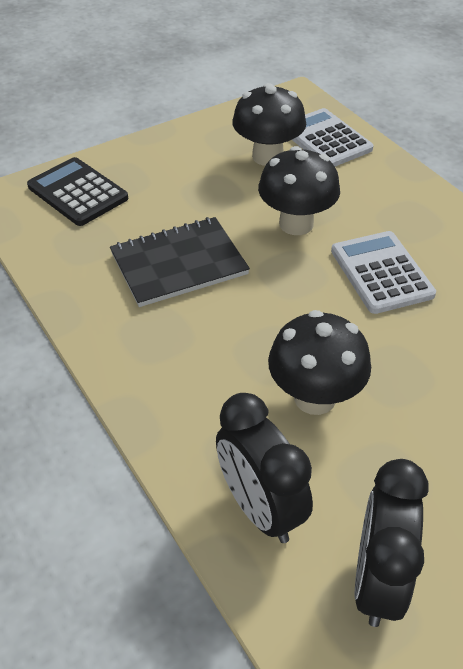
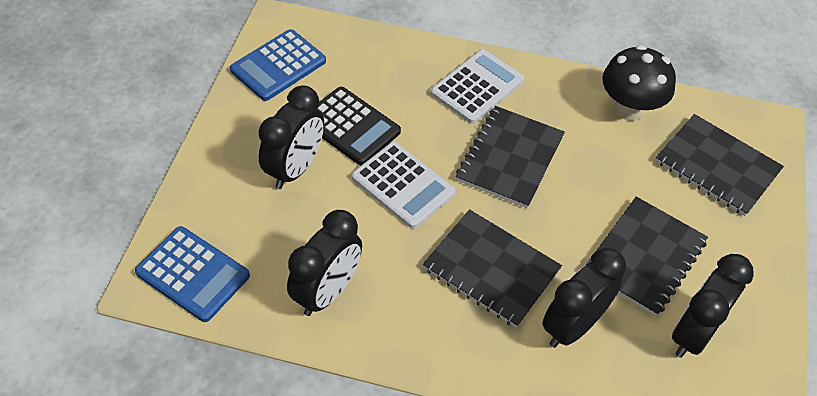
black clock: [216,393,313,543] [354,459,428,627] = 2 -> [258,85,324,189] [287,210,362,316] [542,248,626,348] [672,254,754,358] = 4
black mushroom: [232,83,306,166] [258,146,340,235] [268,310,371,415] = 3 -> [602,45,676,121] = 1
black notebook: [110,217,250,307] = 1 -> [423,209,562,328] [456,106,565,208] [586,196,708,316] [655,114,784,216] = 4
blue calculator: none = 0 -> [135,226,250,322] [230,29,326,101] = 2

